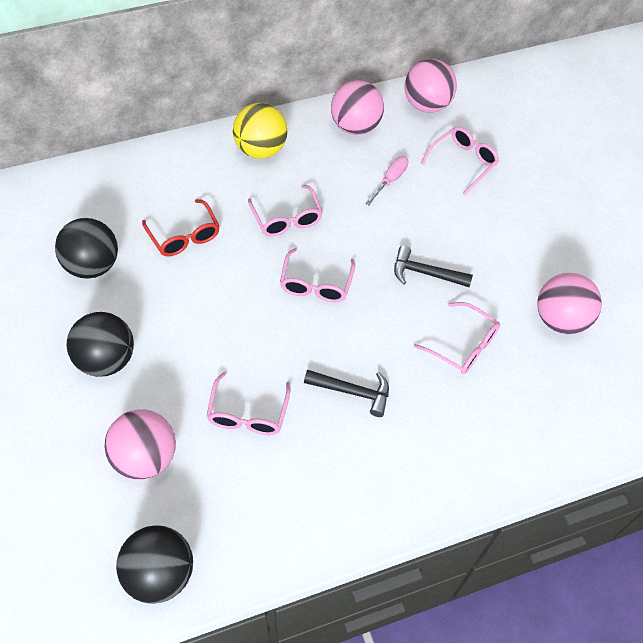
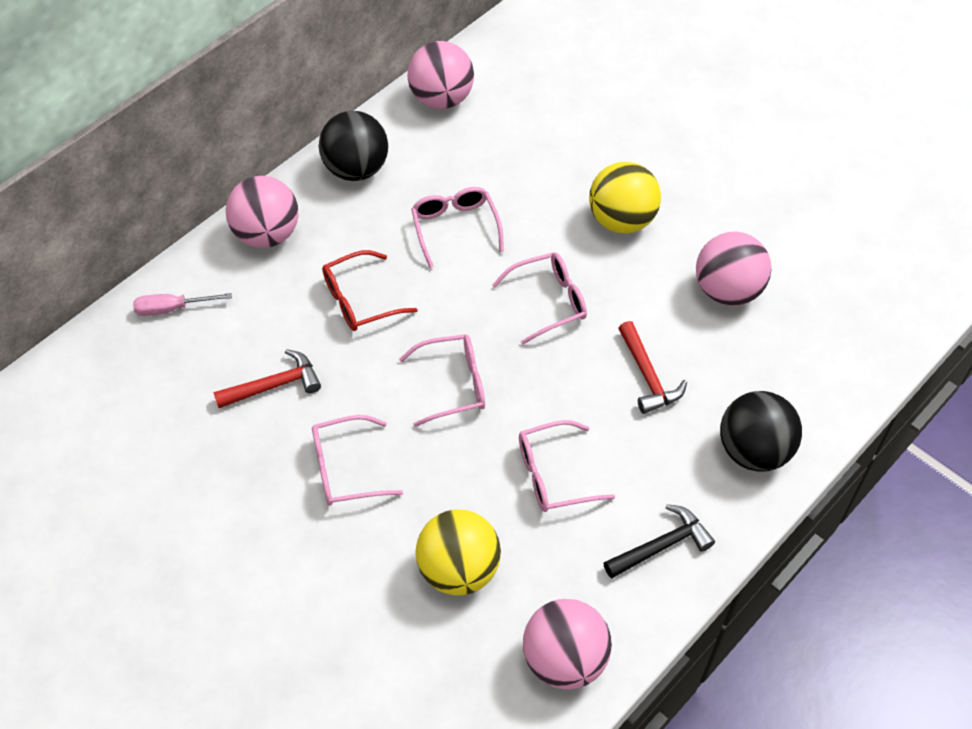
black ball: [55,218,118,279] [67,312,134,377] [116,525,193,604] = 3 -> [319,111,388,181] [720,391,802,472] = 2
black hammer: [304,370,389,417] [394,246,473,287] = 2 -> [603,504,715,579] = 1
red hammer: none = 0 -> [213,349,321,408] [618,321,687,414] = 2
yellow ball: [233,103,287,159] = 1 -> [416,509,501,596] [589,162,661,234] = 2

